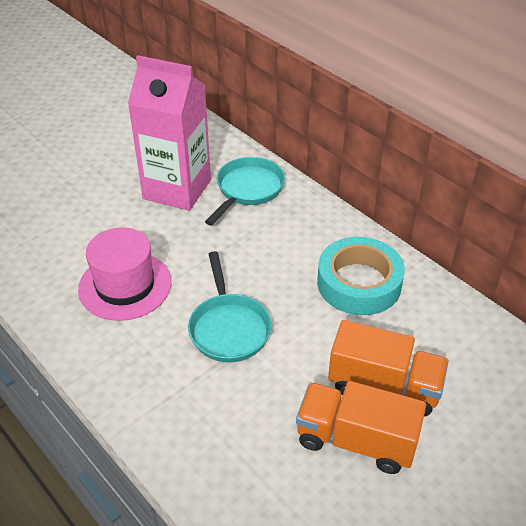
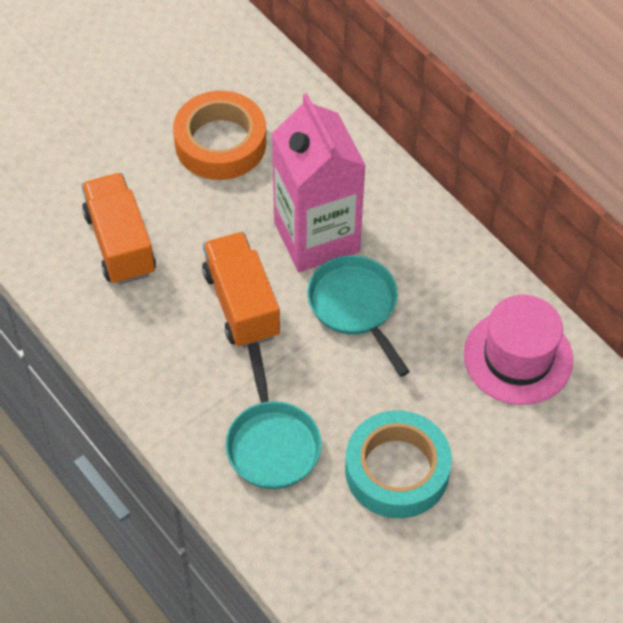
orange tape: none = 0 -> [173,91,266,180] = 1

